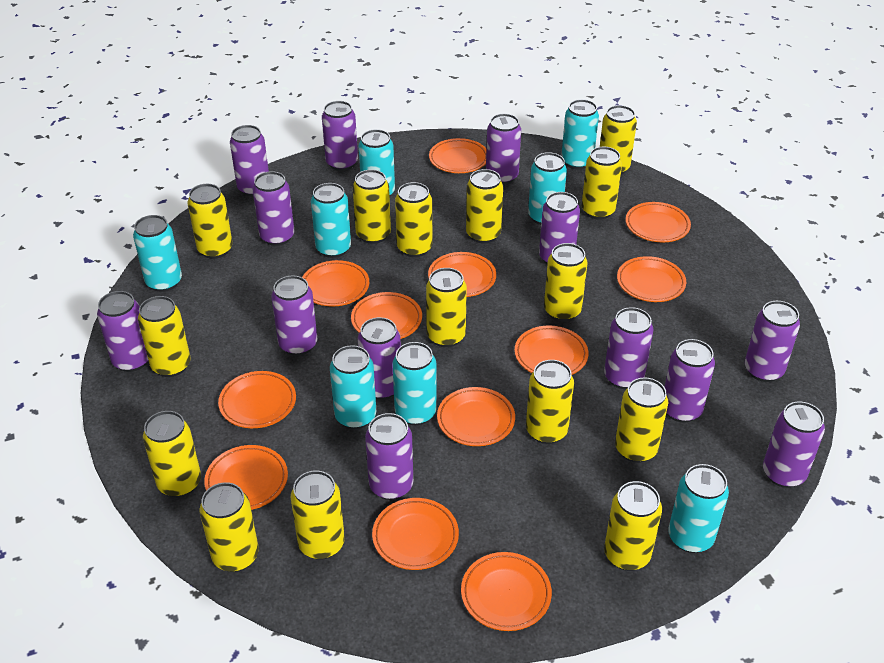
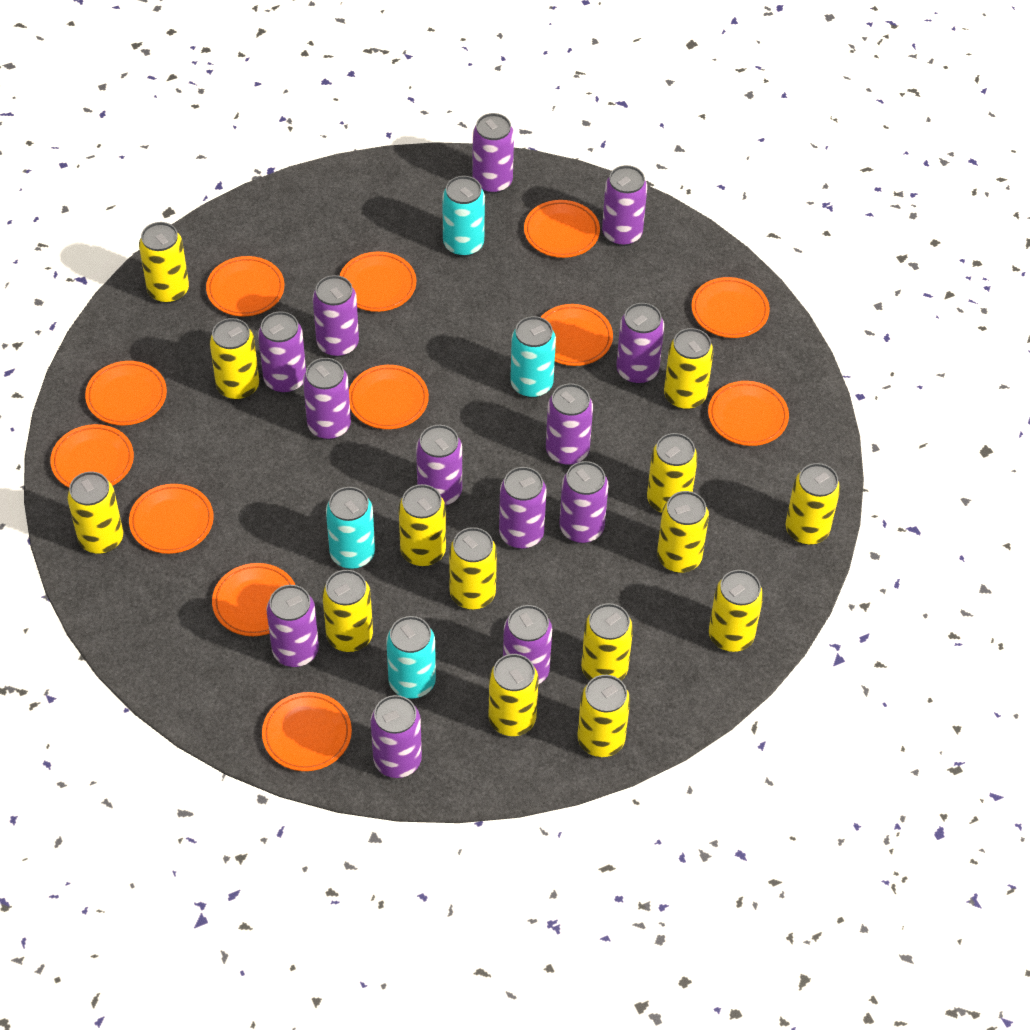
turquoise can: [133,215,182,292] [311,183,351,258] [330,345,376,429] [359,129,395,196] [392,342,437,425] [528,152,567,225] [561,99,599,169] [668,464,729,553] = 8 -> [326,487,375,569] [386,616,436,699] [442,176,485,257] [510,316,556,398] = 4
yellow can: [138,296,190,377] [143,411,201,497] [188,184,232,259] [199,482,259,572] [290,471,345,560] [353,169,391,244] [395,182,433,257] [426,268,467,347] [466,169,503,243] [526,360,574,444] [544,243,588,322] [582,147,622,220] [600,105,637,175] [604,481,662,571] [615,377,668,463] = 15 -> [67,471,123,554] [139,222,189,304] [210,318,259,400] [322,570,373,652] [399,484,446,567] [449,527,497,610] [489,654,538,736] [577,675,630,757] [581,603,633,680] [647,433,698,513] [657,491,709,573] [664,328,713,410] [709,570,763,652] [785,463,840,545] = 14

